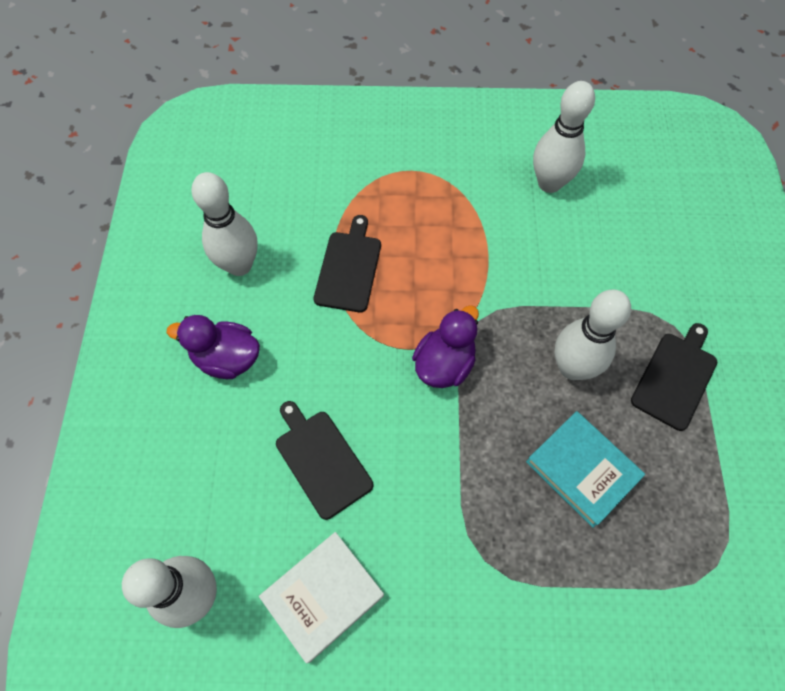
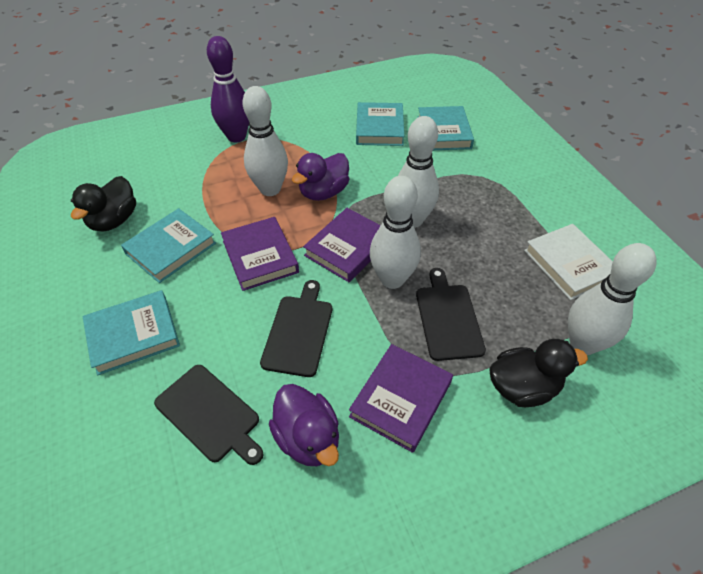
black duck: none = 0 -> [71,176,136,231] [489,339,588,407] = 2
purple book: none = 0 -> [221,217,299,291] [303,208,381,282] [349,344,453,453] = 3
purple bowling pin: none = 0 -> [207,36,249,142] = 1
turquoise book: [526,411,645,528] = 1 -> [82,290,180,375] [121,208,216,283] [356,102,404,146] [417,106,474,150] = 4

